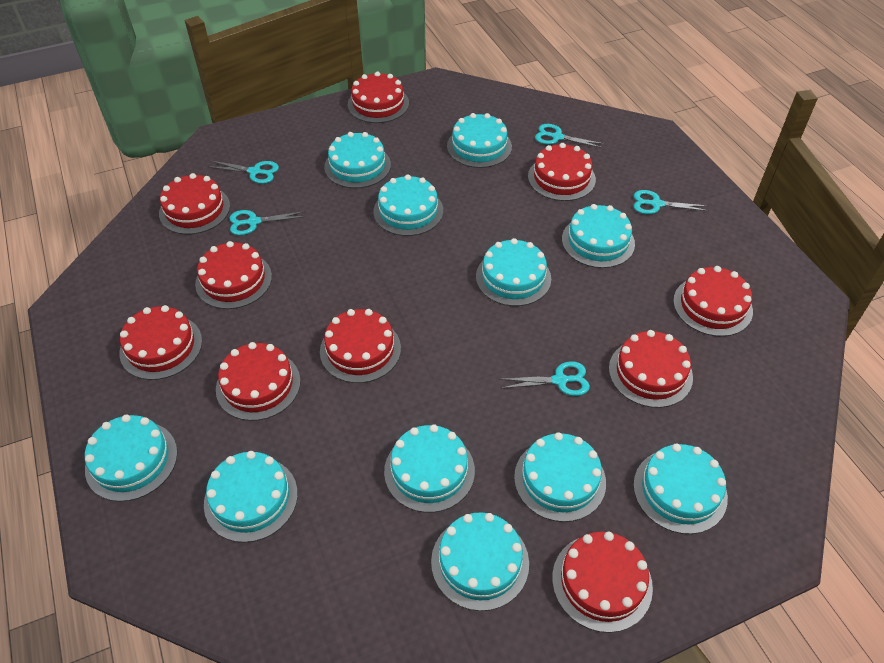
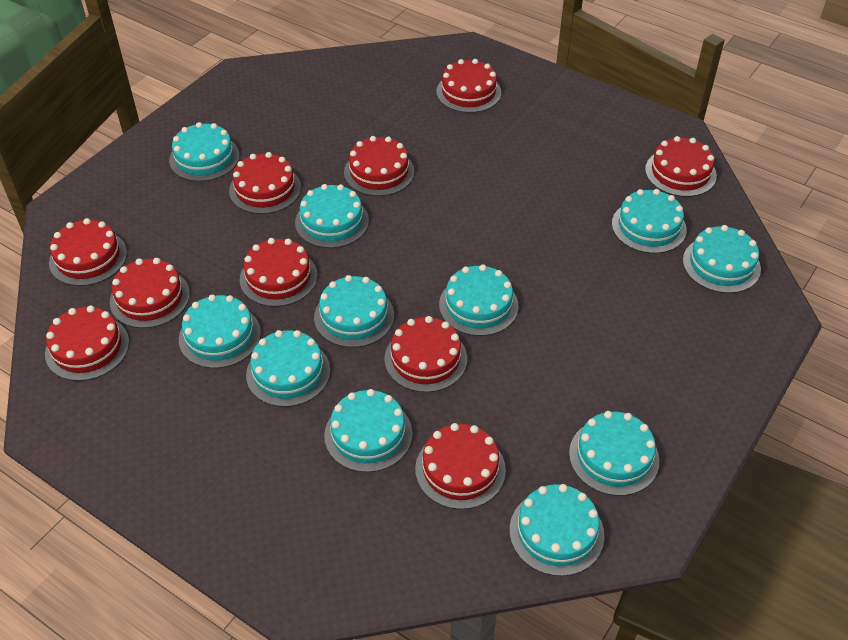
turquoise scissors: [210,161,279,184] [230,210,306,235] [500,361,590,396] [535,124,605,148] [634,190,709,214] = 5 -> none = 0

